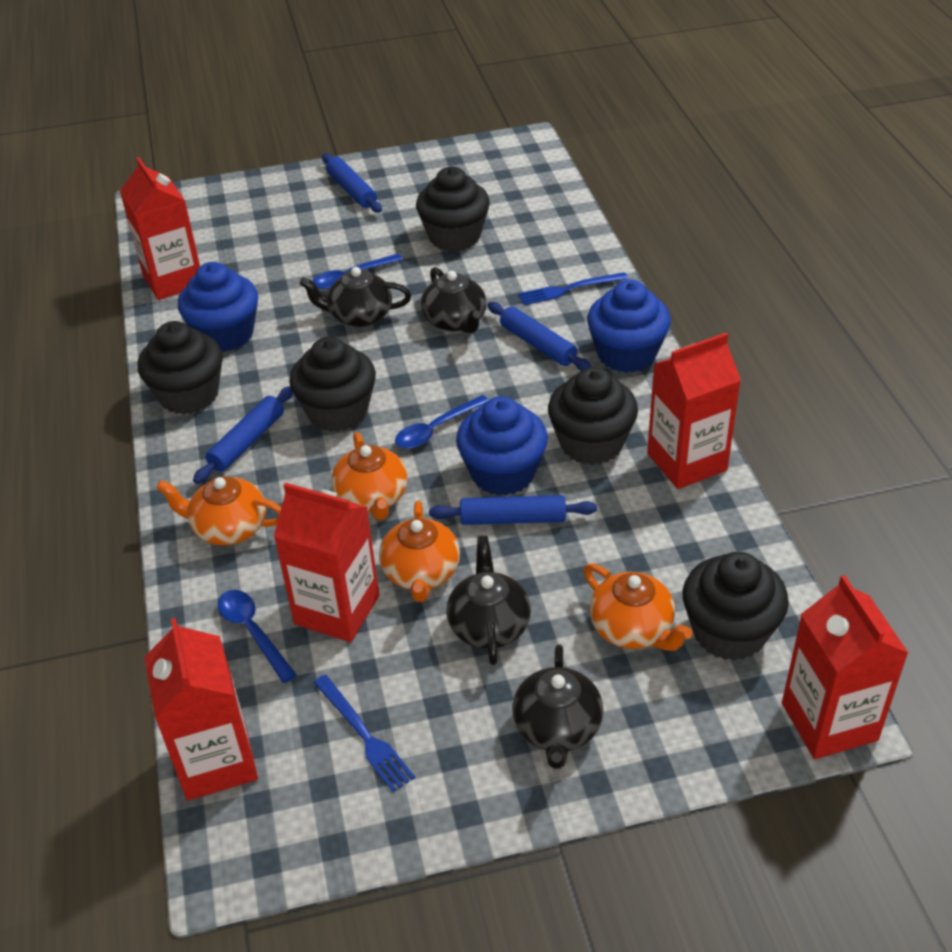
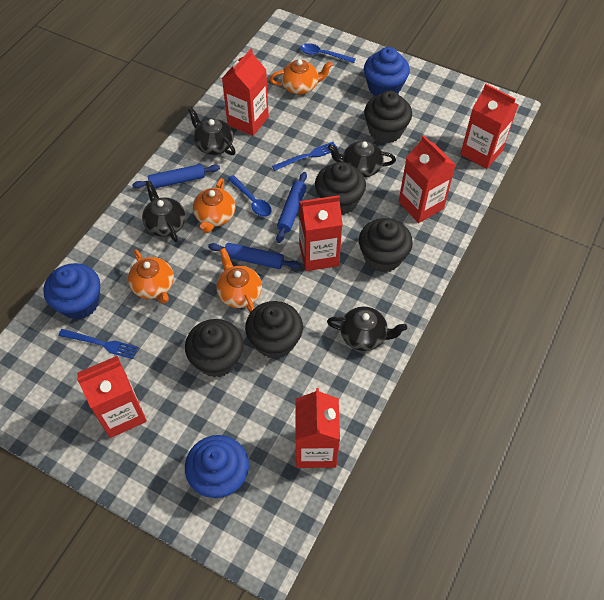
blue rolling pin: [193,386,293,484] [322,153,382,213] [429,495,597,525] [488,302,591,371] = 4 -> [132,164,220,189] [208,243,300,269] [276,172,307,243] = 3
blue spoon: [218,590,297,683] [313,254,403,289] [395,395,489,449] = 3 -> [228,175,272,217] [300,43,355,63] = 2
red carton: [120,157,200,300] [144,618,258,801] [274,483,379,642] [647,333,741,489] [782,575,908,759] = 5 -> [77,356,147,438] [222,49,269,136] [295,388,340,468] [299,196,343,271] [399,135,456,223] [460,84,519,169] = 6

